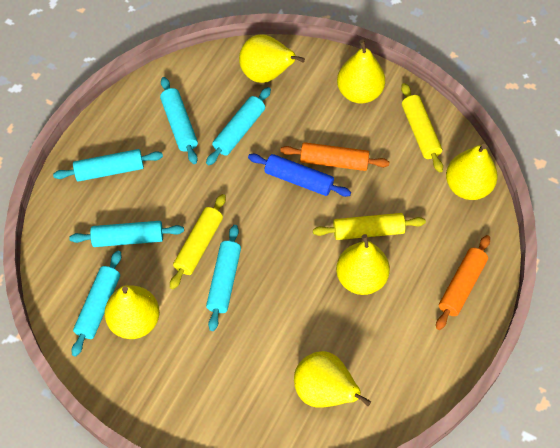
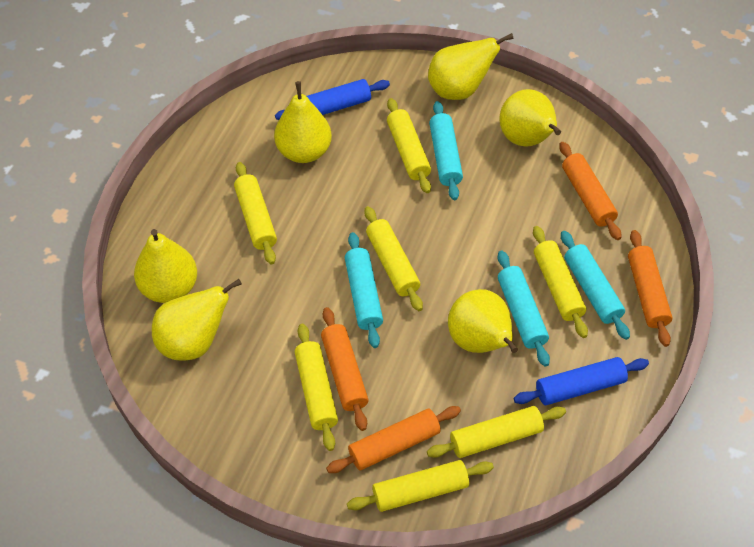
blue rolling pin: [248,154,351,197] = 1 -> [275,79,390,120] [514,357,649,405] = 2
orange rolling pin: [280,142,389,171] [436,235,490,330] = 2 -> [321,307,368,431] [326,406,461,473] [559,142,621,240] [628,230,673,347] = 4
turquoise rolling pin: [53,149,163,182] [69,221,184,247] [72,251,121,357] [160,77,198,164] [206,87,271,165] [206,225,241,331] = 6 -> [345,232,383,348] [429,101,463,200] [498,251,550,367] [561,231,630,340] = 4
yellow rolling pin: [170,194,226,289] [313,213,426,240] [401,83,443,173] = 3 -> [234,162,277,265] [295,324,338,451] [347,460,494,512] [364,206,423,311] [387,98,431,193] [427,406,566,458] [533,226,588,338] = 7

